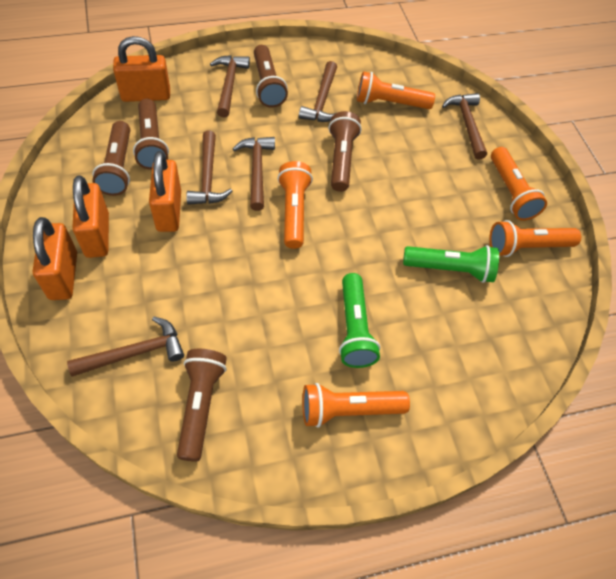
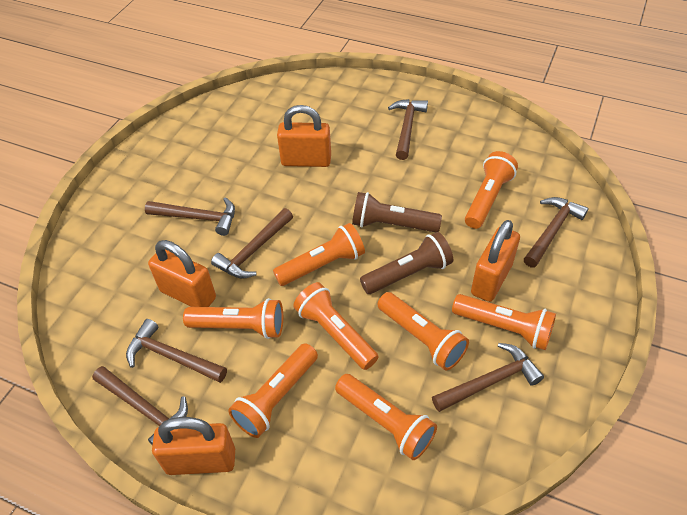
brown flashlight: [92,121,130,196] [133,99,169,170] [177,349,227,462] [254,45,288,107] [329,111,362,192] = 5 -> [352,192,442,232] [360,232,453,294] = 2
brown hammer: [67,317,184,377] [186,131,232,205] [210,55,250,117] [233,137,275,211] [299,61,337,122] [442,93,487,160] = 6 -> [92,366,188,445] [126,319,227,383] [145,197,235,236] [211,208,293,279] [388,99,428,160] [432,343,544,412] [524,197,588,267] = 7
green flashlight: [339,273,380,368] [403,245,499,283] = 2 -> none = 0
orange flashlight: [277,161,313,249] [302,383,410,428] [357,71,435,109] [489,220,581,257] [491,147,547,221] = 5 -> [183,298,283,339] [228,343,318,438] [273,223,365,286] [293,282,379,370] [335,374,437,460] [377,292,469,370] [452,294,556,350] [465,151,518,229] = 8

